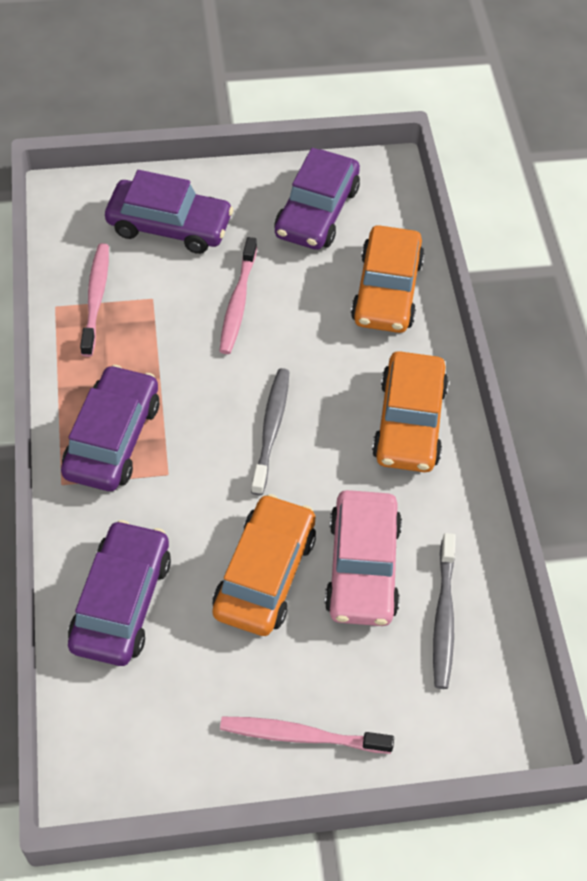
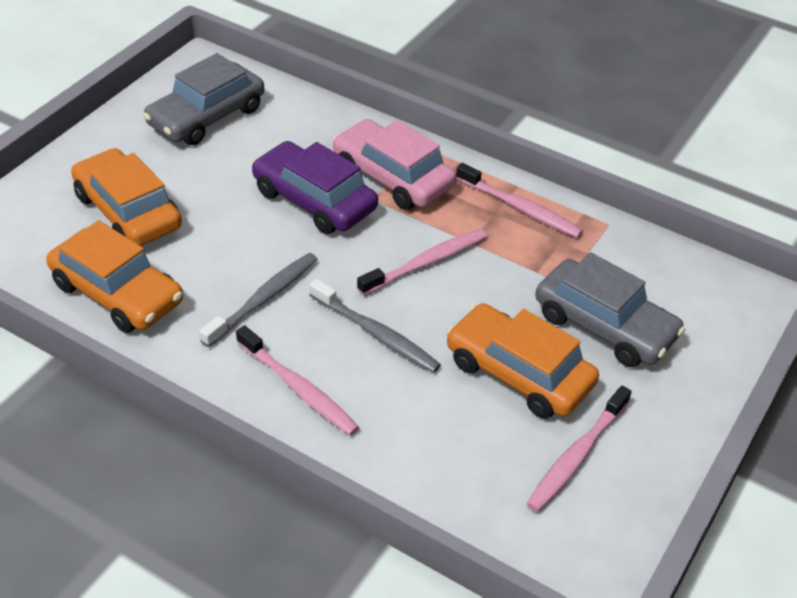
grey car: none = 0 -> [143,53,264,145] [535,252,685,367] = 2
pink toothbrush: [80,243,109,357] [219,237,257,354] [220,717,394,754] = 3 -> [236,325,359,436] [357,229,487,295] [456,163,583,238] [526,385,632,512] = 4
purple car: [61,365,159,491] [68,520,171,666] [105,170,233,254] [274,148,360,250] = 4 -> [252,141,378,234] = 1

